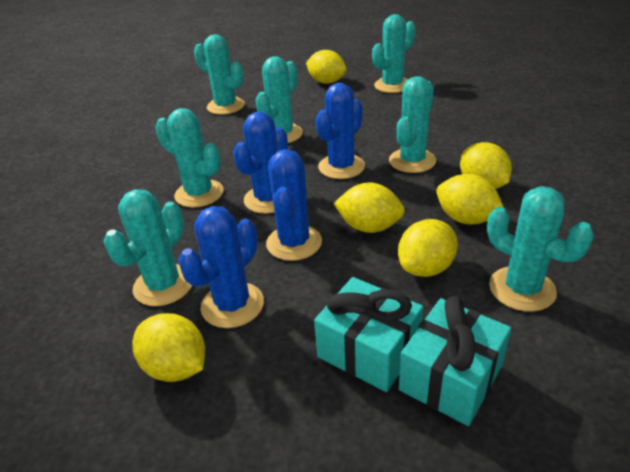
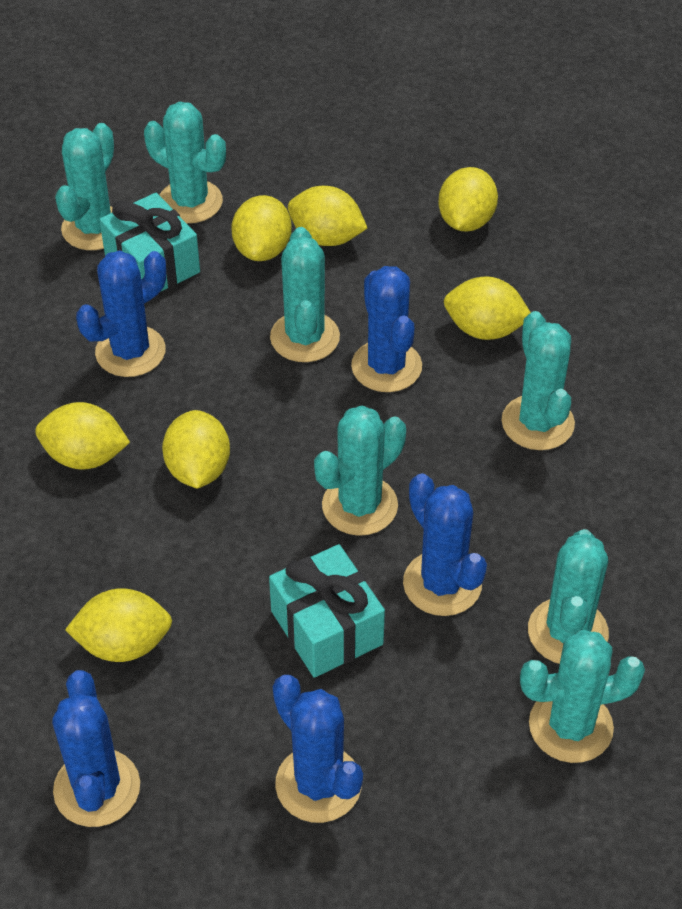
blue cactus: [178,206,264,328] [233,112,288,214] [266,149,322,261] [316,83,365,179] = 4 -> [52,670,140,827] [76,251,166,377] [273,675,363,823] [351,266,422,392] [403,473,487,616] = 5
yellow lemon: [132,313,205,382] [306,50,347,84] [333,183,405,233] [398,219,458,277] [436,174,504,224] [460,142,512,189] = 6 -> [35,402,130,470] [65,588,172,662] [162,410,230,489] [231,195,292,261] [288,186,367,246] [438,167,498,232] [444,277,531,340] = 7

